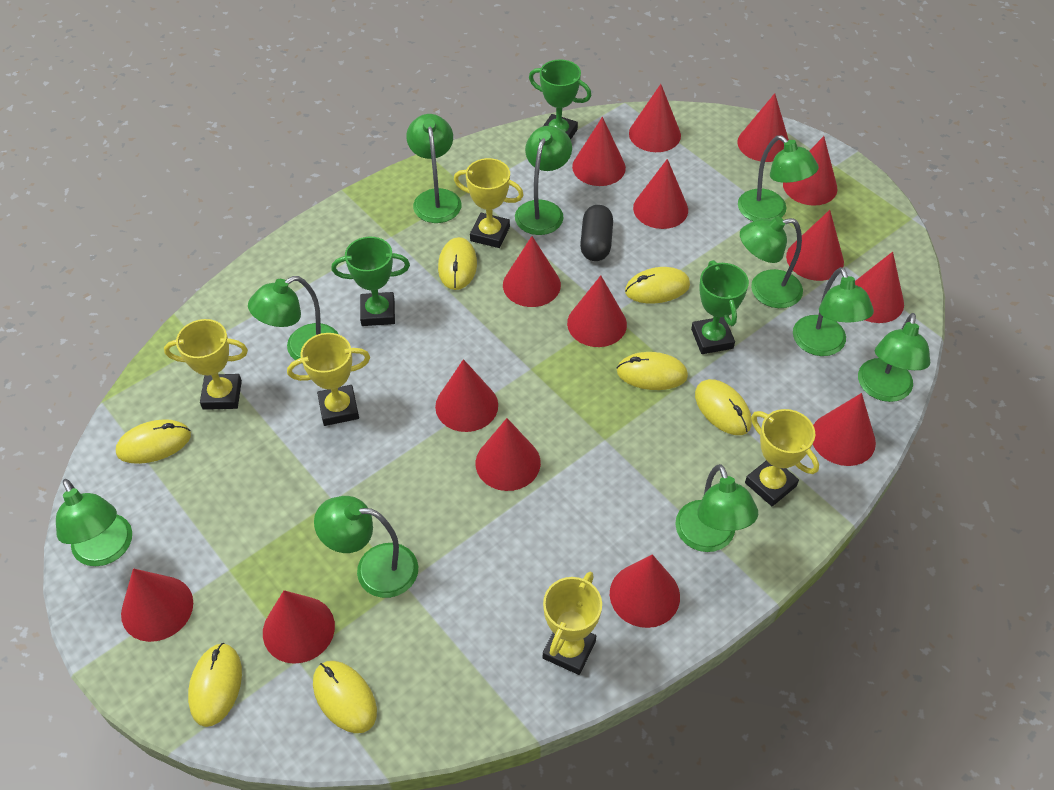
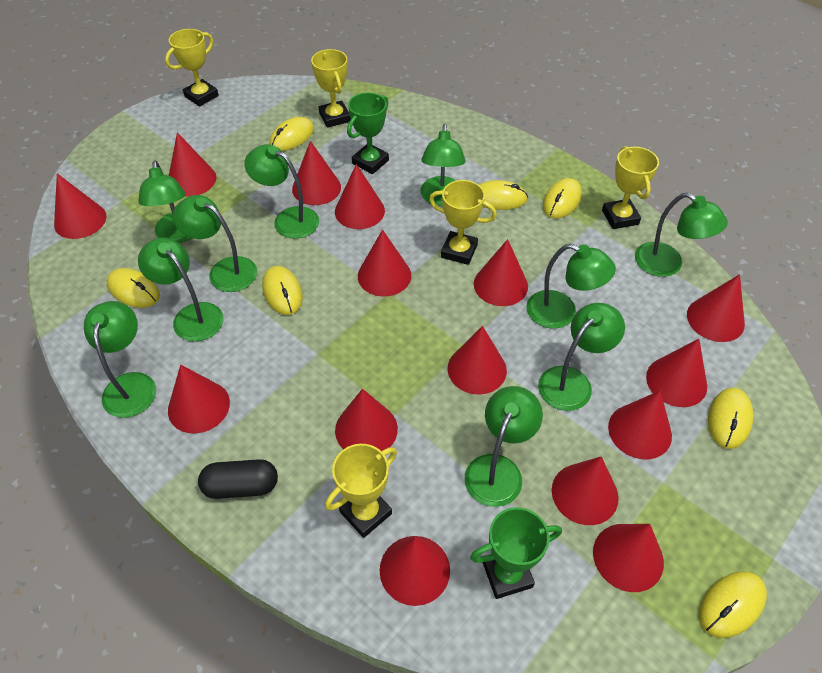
green trophy: [331,237,410,326] [529,59,592,139] [691,260,749,354] = 3 -> [347,93,389,174] [470,507,562,599] = 2

